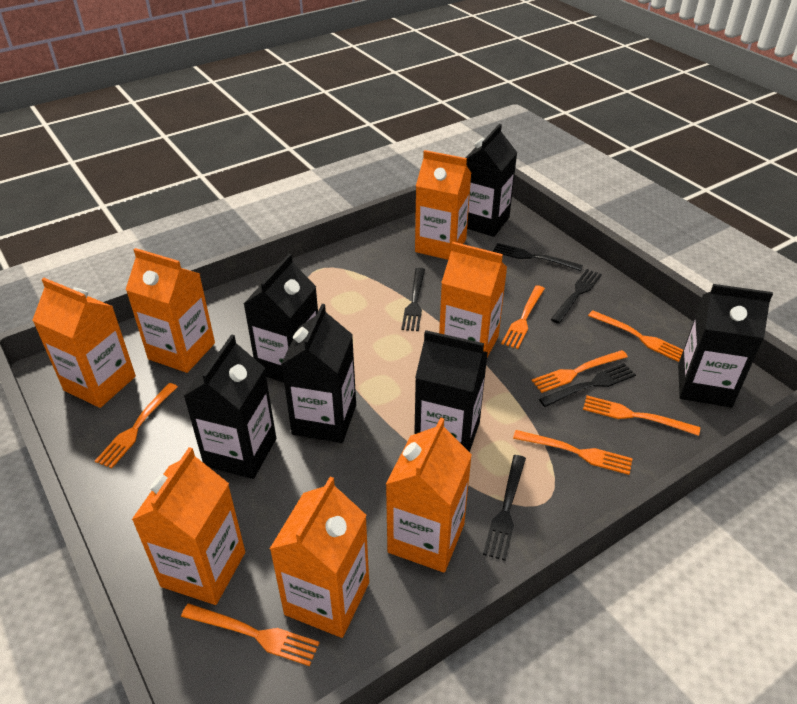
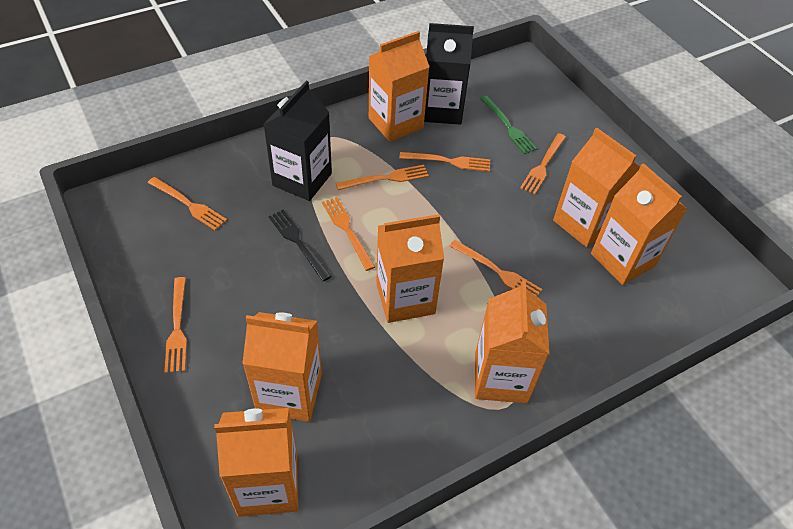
black carton: [184,334,276,479] [244,254,318,383] [281,304,356,443] [414,330,488,452] [466,124,517,237] [678,284,773,407] = 6 -> [263,81,332,201] [424,23,474,125] = 2
black fork: [401,268,425,331] [483,455,526,561] [493,243,583,271] [539,363,636,407] [550,269,602,324] = 5 -> [268,210,332,281] = 1
green fork: none = 0 -> [480,96,537,154] = 1

